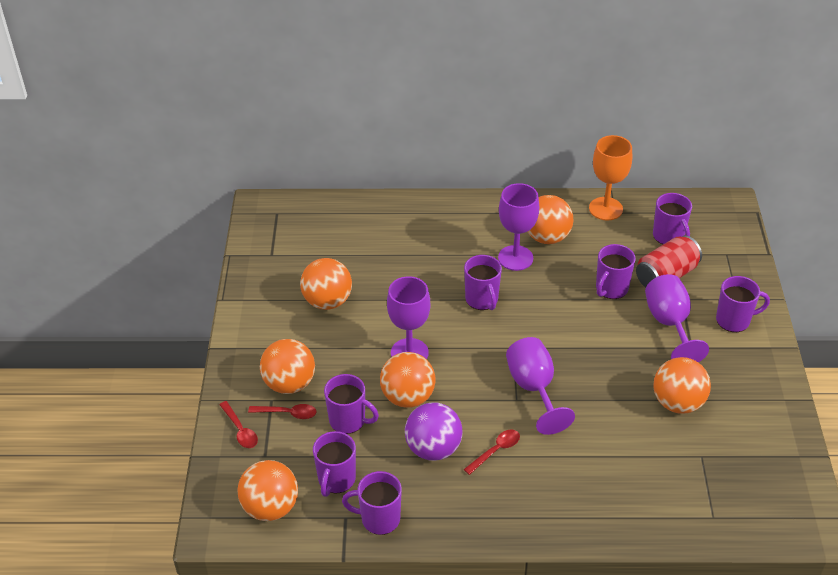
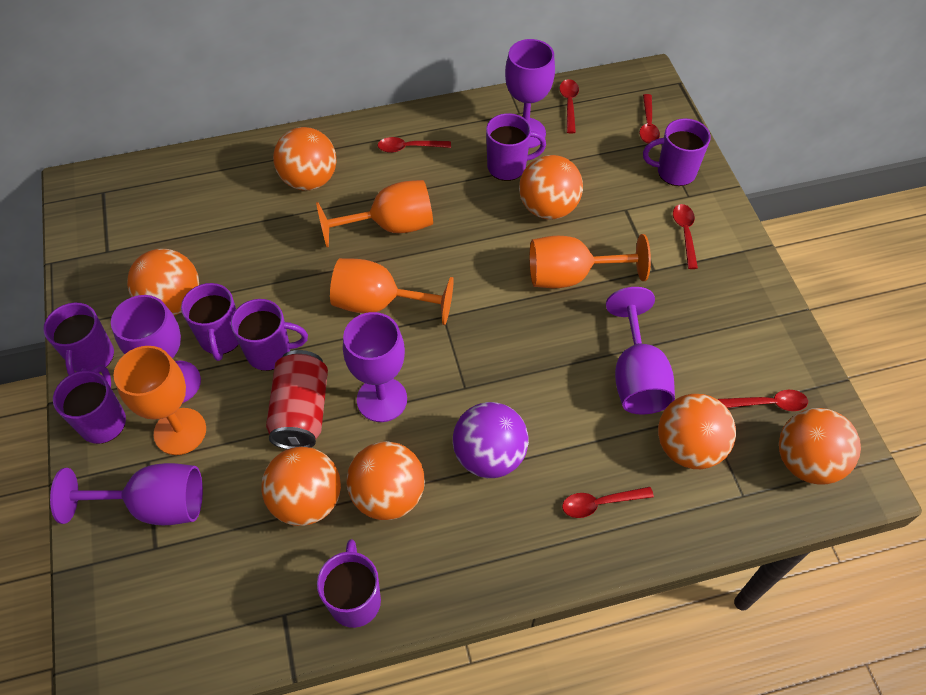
orange ball: [237,460,298,521] [260,339,315,394] [300,258,352,310] [380,352,436,408] [527,195,573,244] [654,357,711,414] = 6 -> [127,249,199,316] [261,447,341,526] [273,127,337,191] [347,441,425,520] [519,155,583,220] [658,394,736,469] [779,408,861,485] = 7
orange goblet: [589,135,632,220] = 1 -> [114,346,206,455] [316,180,433,247] [330,258,454,325] [530,234,651,288] = 4
purple goblet: [387,276,430,359] [498,183,539,271] [506,337,575,435] [645,274,709,362] = 4 -> [50,463,203,525] [111,295,201,403] [343,312,407,422] [505,39,555,148] [606,287,675,415] = 5
red spoon: [219,401,258,448] [248,404,317,419] [464,429,520,475] = 3 -> [377,137,451,153] [559,79,579,134] [562,487,654,518] [640,94,660,144] [673,204,698,269] [718,390,808,411] = 6

